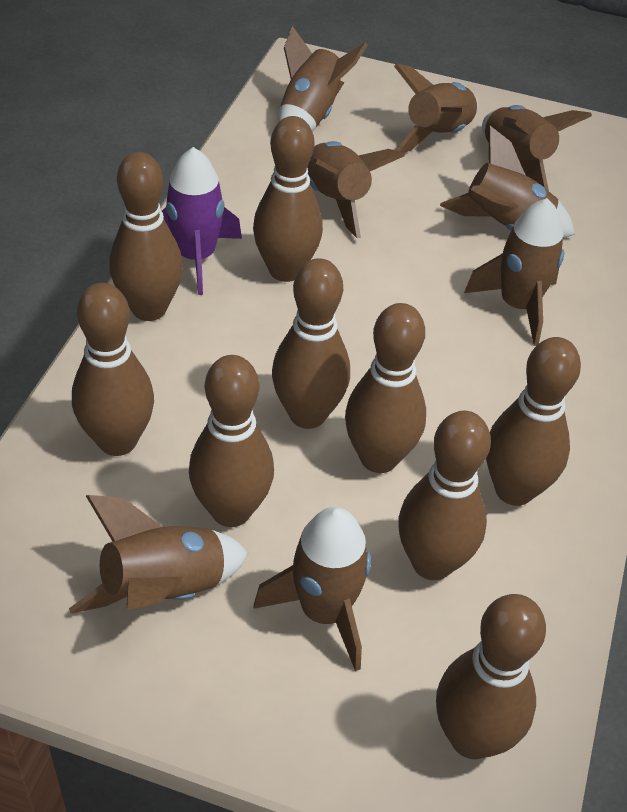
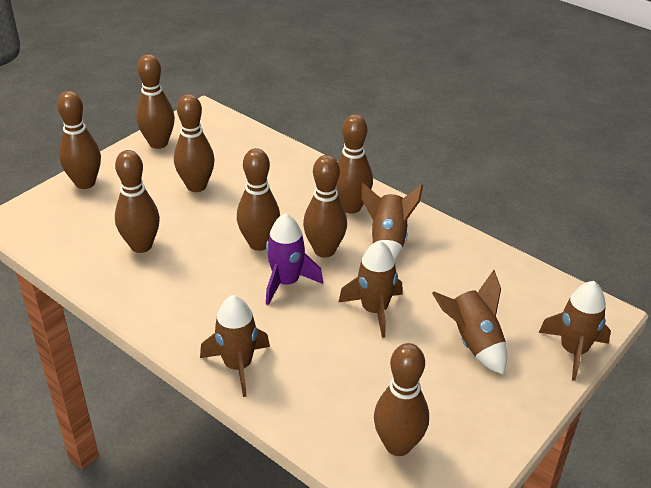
brown bowling pin: [72,283,154,456] [109,152,183,321] [189,355,274,527] [253,116,323,282] [272,258,350,429] [345,303,426,473] [398,411,491,580] [436,594,546,759] [486,337,581,506] = 9 -> [57,91,101,189] [115,150,160,253] [136,54,175,149] [174,94,215,192] [237,148,280,251] [303,155,347,258] [336,114,373,214] [374,343,429,456] = 8
brown rocket: [69,495,249,613] [253,507,371,671] [278,26,368,131] [307,141,405,238] [394,64,478,153] [440,126,575,238] [464,198,564,346] [482,105,592,191] = 8 -> [200,295,270,397] [339,241,403,338] [361,182,423,261] [432,270,507,374] [539,281,611,381] = 5

